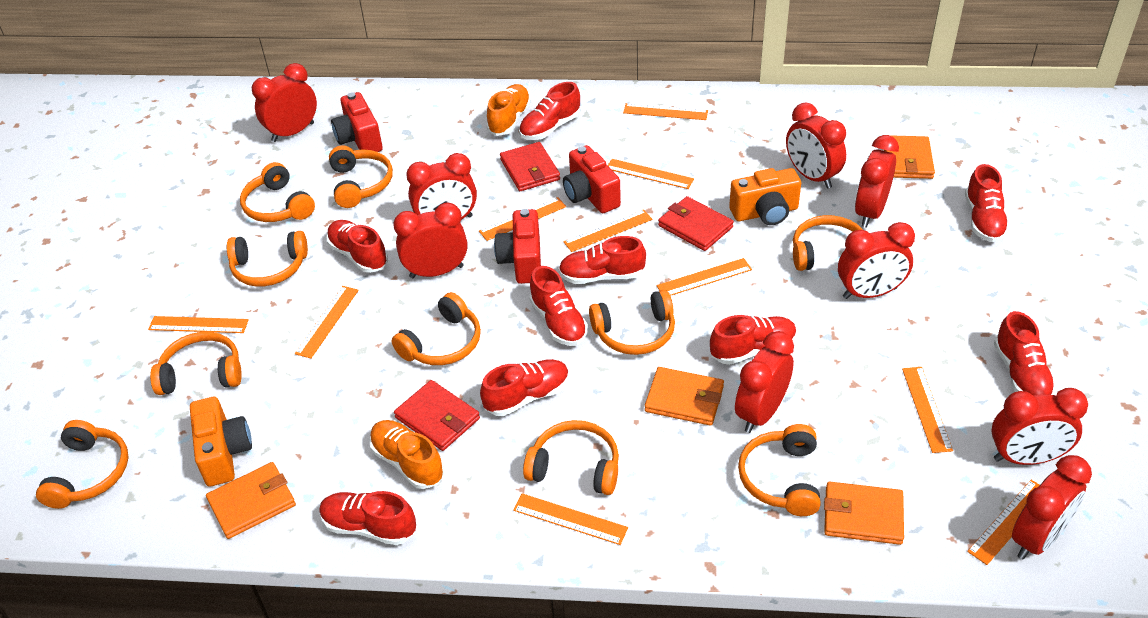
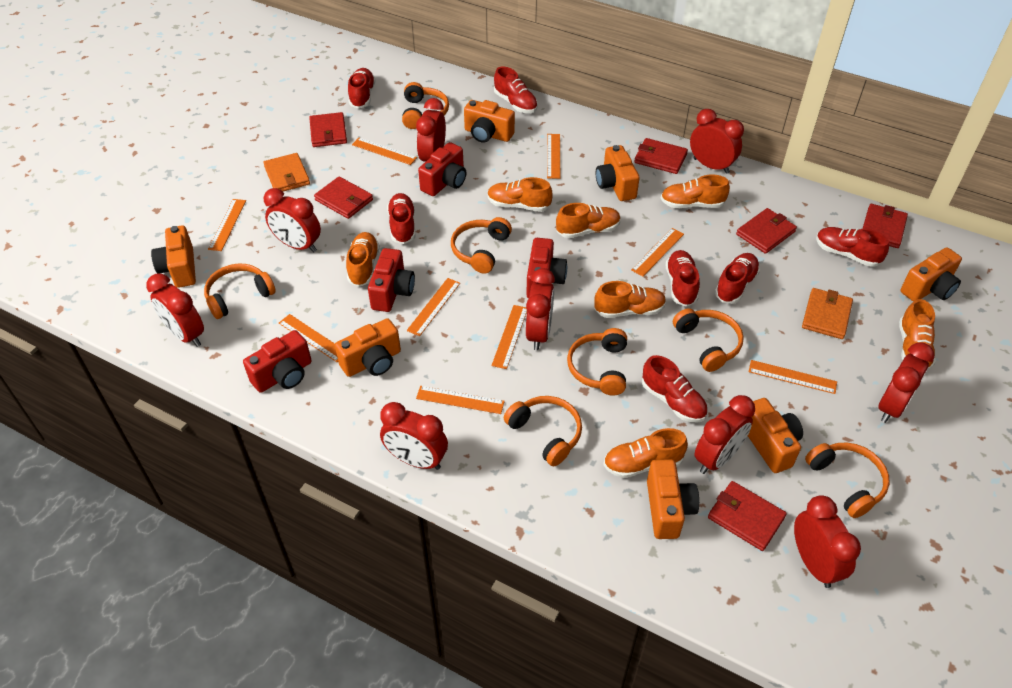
orange camera: [190,397,252,487] [729,168,801,225] = 2 -> [151,225,196,288] [335,318,401,377] [464,100,515,143] [596,145,640,201] [647,460,699,539] [748,398,803,473] [900,247,962,302] = 7
orange headphones: [36,420,129,509] [150,332,242,395] [227,231,308,286] [240,162,315,222] [329,145,393,208] [392,292,481,365] [523,420,619,495] [589,290,675,355] [738,424,821,516] [793,215,863,271] = 10 -> [204,264,276,319] [402,82,449,129] [451,217,512,273] [504,396,582,466] [567,328,627,396] [673,308,744,372] [805,442,890,518] = 7
orange ruler: [148,316,249,333] [295,286,359,359] [479,197,566,241] [513,493,628,545] [563,209,652,252] [608,159,694,189] [623,103,708,120] [656,258,752,296] [902,367,953,453] [967,480,1040,565] = 10 -> [208,199,246,251] [279,314,338,362] [352,138,417,165] [407,278,460,336] [416,386,505,414] [492,305,527,369] [547,134,560,179] [631,228,684,276] [749,360,837,394] = 9
orange shoe: [369,420,444,489] [486,84,531,136] = 2 -> [346,232,380,287] [487,177,553,212] [556,203,621,238] [594,281,666,318] [604,428,688,478] [661,174,730,208] [899,299,936,370] = 7
orange wallet: [206,462,296,539] [645,367,724,426] [824,482,904,545] [884,135,935,179] = 4 -> [263,153,310,191] [802,288,853,339] = 2
red camera: [331,92,383,152] [494,209,541,284] [563,145,621,213] = 3 -> [243,330,312,393] [368,248,415,312] [418,142,466,196] [526,238,567,299] = 4
red shoe: [319,491,416,545] [327,220,388,273] [480,359,569,416] [519,82,581,140] [529,266,588,346] [558,236,646,284] [710,315,797,365] [965,164,1010,242] [994,311,1056,396] = 9 -> [348,68,376,108] [387,193,415,244] [494,66,538,113] [642,355,707,422] [665,250,700,307] [715,253,760,304] [816,227,889,267] = 7
red wallet: [394,380,480,451] [500,142,560,191] [658,196,734,251] = 3 -> [309,112,347,147] [314,177,373,219] [634,138,688,174] [708,481,787,551] [736,208,797,254] [863,204,908,248] = 6

